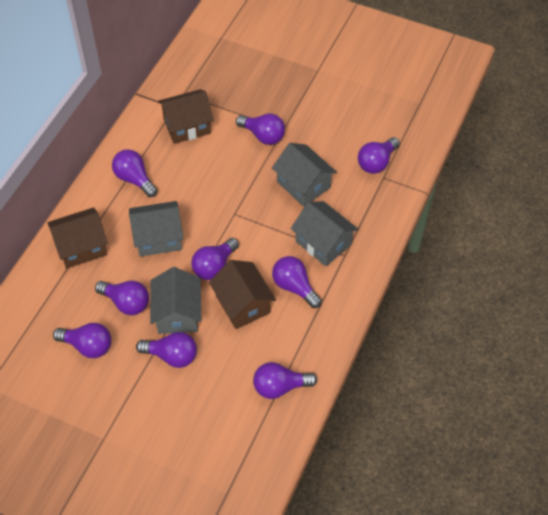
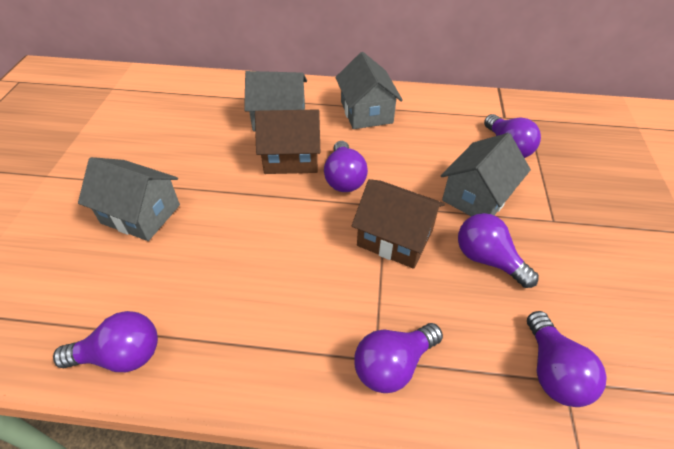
brown house: [48,207,108,268] [158,90,214,144] [209,260,276,329] = 3 -> [255,109,320,174] [352,179,445,269] = 2
purple light bulb: [53,323,111,358] [95,281,149,315] [112,149,157,197] [136,332,197,368] [191,238,239,280] [236,114,285,145] [253,362,317,399] [272,256,322,308] [358,137,400,174] = 9 -> [53,311,158,372] [324,141,368,192] [354,323,443,393] [458,213,539,288] [484,114,541,158] [527,311,606,407] = 6

